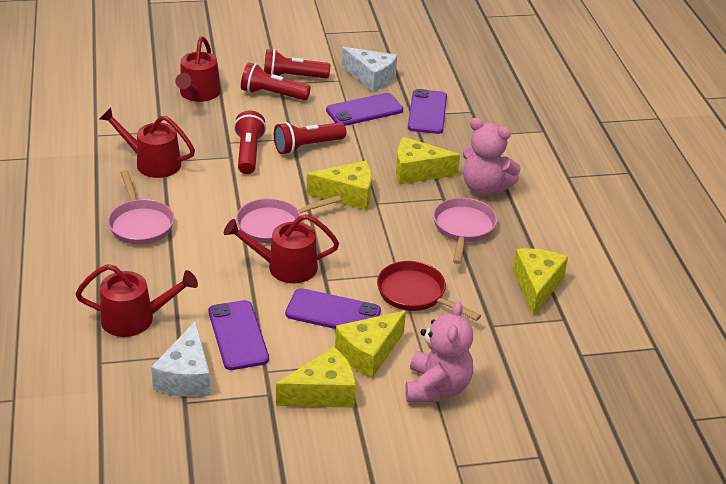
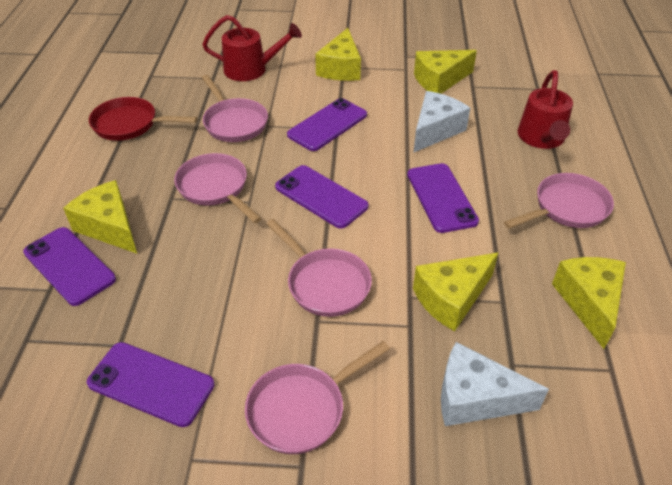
pink pan: [108,170,174,245] [236,195,341,243] [433,198,497,264] = 3 -> [174,153,262,223] [202,75,268,142] [245,341,390,454] [266,219,372,317] [504,173,614,229] = 5
pink teddy bear: [405,301,473,402] [463,118,521,196] = 2 -> none = 0
purple phone: [209,300,269,370] [285,288,381,329] [326,93,403,126] [408,89,447,134] = 4 -> [23,227,116,306] [87,342,215,427] [275,165,368,229] [287,98,367,151] [407,163,479,233] = 5
red flashlight: [234,111,266,174] [241,63,311,100] [264,49,330,78] [274,122,346,154] = 4 -> none = 0
red watering can: [76,264,198,337] [100,108,195,178] [175,36,221,102] [224,214,339,283] = 4 -> [202,15,302,81] [518,70,573,149] = 2

